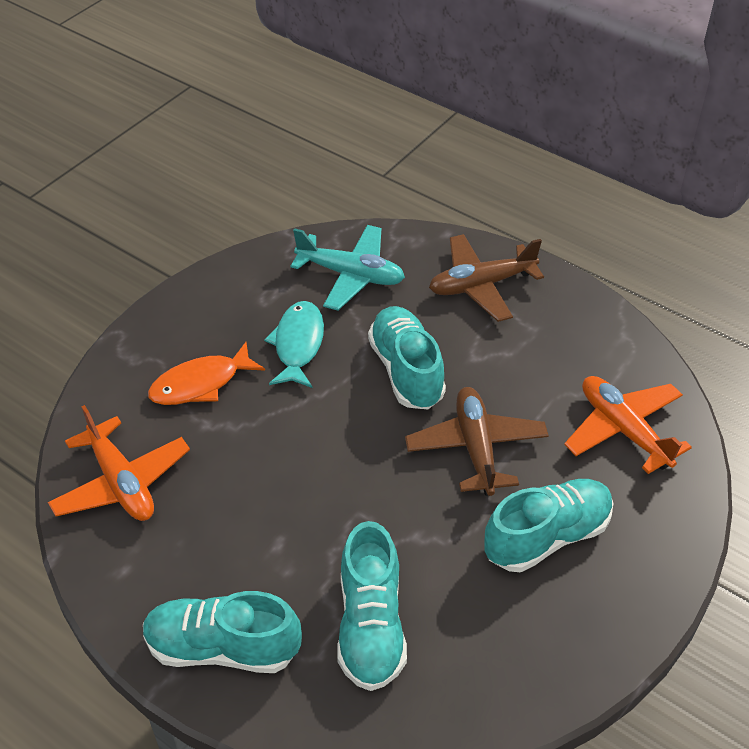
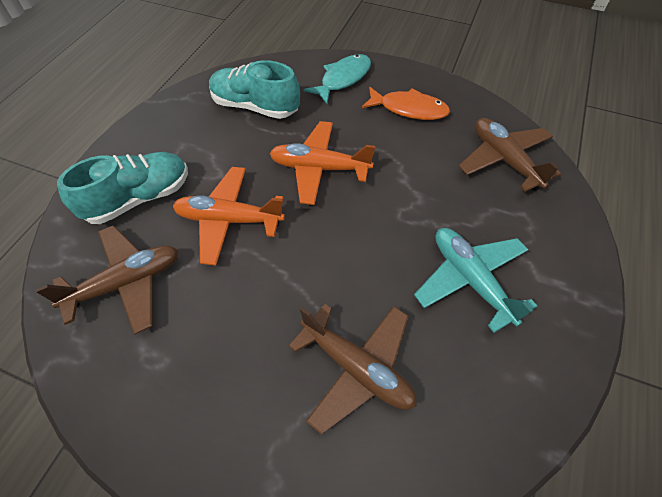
brown plane: [405,387,549,496] [429,234,544,322] = 2 -> [36,225,179,334] [289,304,417,435] [459,118,561,192] = 3
turquoise shoe: [143,591,302,673] [337,521,407,691] [368,306,446,409] [484,479,614,572] = 4 -> [57,152,188,224] [209,60,300,119] = 2

